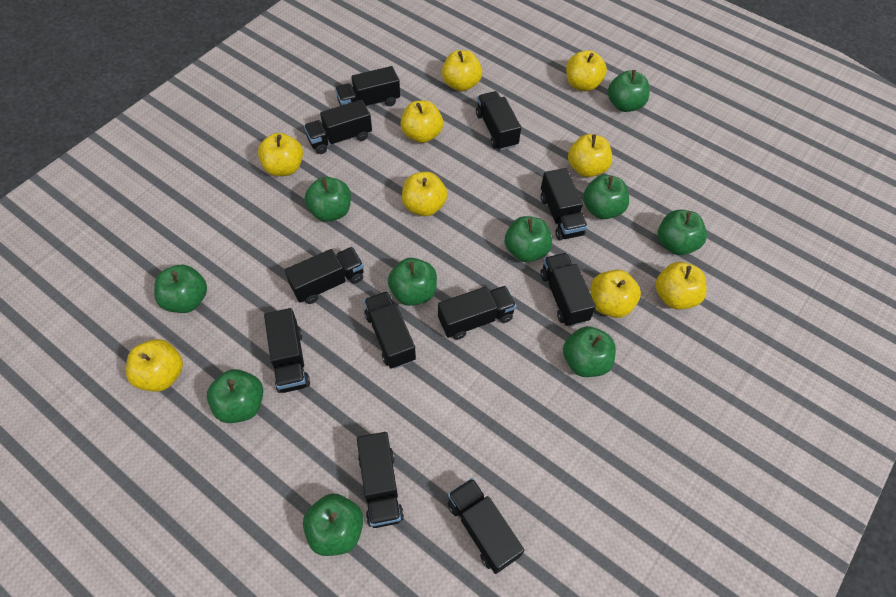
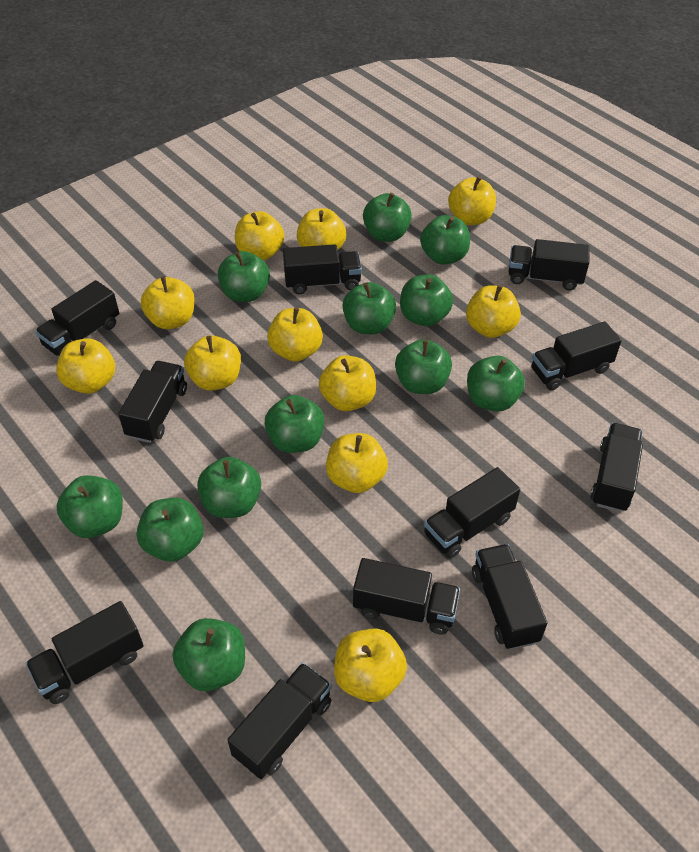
green apple: [154,265,207,313] [207,369,263,423] [303,494,363,556] [304,177,351,222] [388,258,437,306] [505,216,552,262] [563,326,616,377] [583,175,629,219] [608,70,650,112] [658,210,707,255] = 10 -> [56,475,123,538] [137,498,204,562] [173,618,245,691] [197,457,261,518] [218,251,270,302] [265,395,325,453] [342,282,396,334] [363,193,412,242] [395,339,452,394] [400,274,453,326] [420,215,470,265] [467,356,525,412] = 12
yellow apple: [126,339,183,392] [258,133,303,176] [400,101,443,143] [402,172,447,216] [442,50,482,91] [566,50,607,91] [568,134,612,177] [590,270,641,318] [655,262,707,309] = 9 -> [56,338,115,394] [141,276,195,329] [184,335,241,391] [235,211,284,261] [267,307,323,362] [297,208,346,250] [319,355,376,411] [326,433,388,493] [334,628,407,702] [448,176,496,225] [466,285,521,338] = 11

